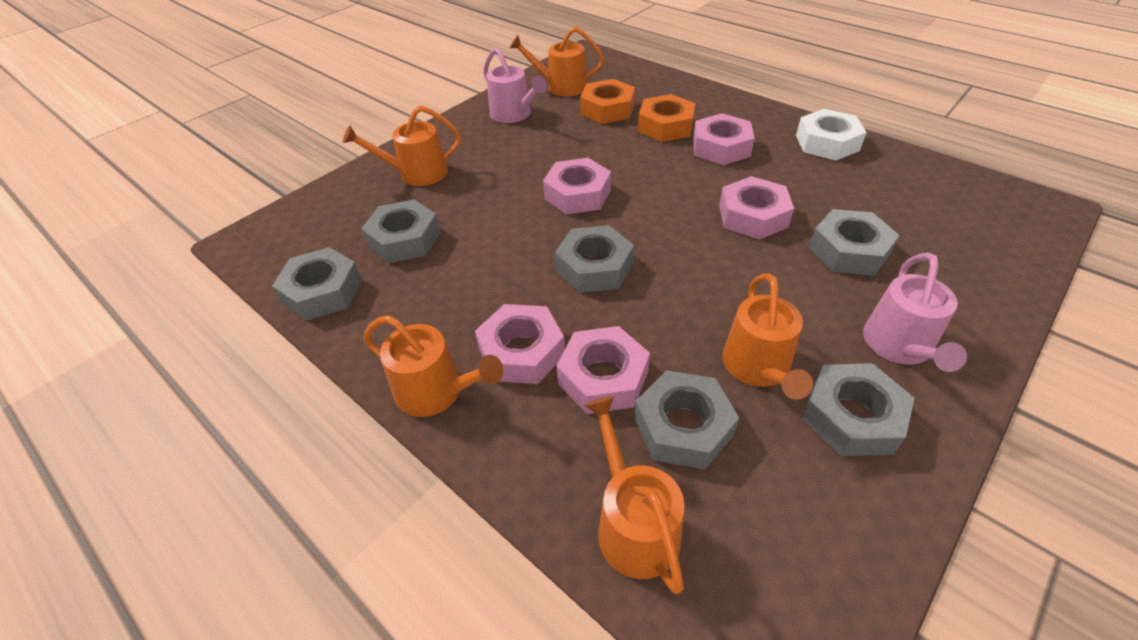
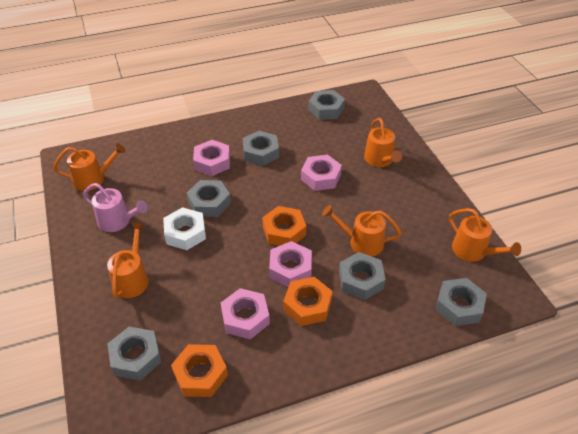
orange nut: [580,79,635,124] [638,94,696,142] = 2 -> [171,344,228,397] [262,206,306,246] [283,277,333,326] = 3
pink nut: [475,304,565,384] [543,158,611,215] [556,326,650,414] [693,113,755,165] [719,176,794,240] = 5 -> [193,140,230,176] [221,288,270,339] [269,241,312,287] [301,155,342,191] = 4
pink watering can: [483,47,547,123] [863,253,967,372] = 2 -> [83,183,148,232] = 1

